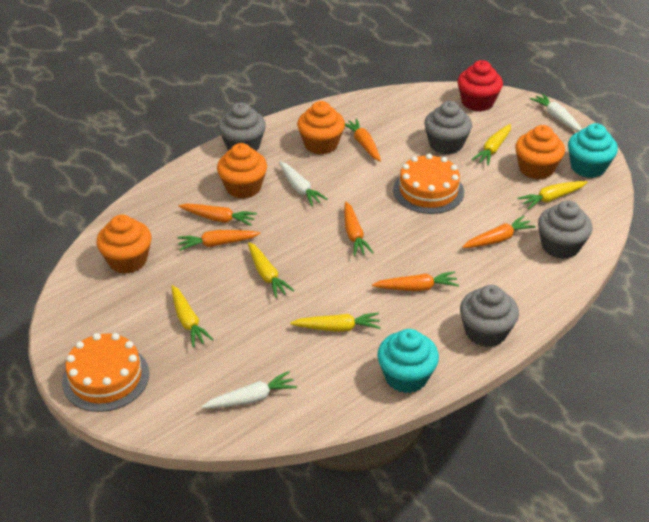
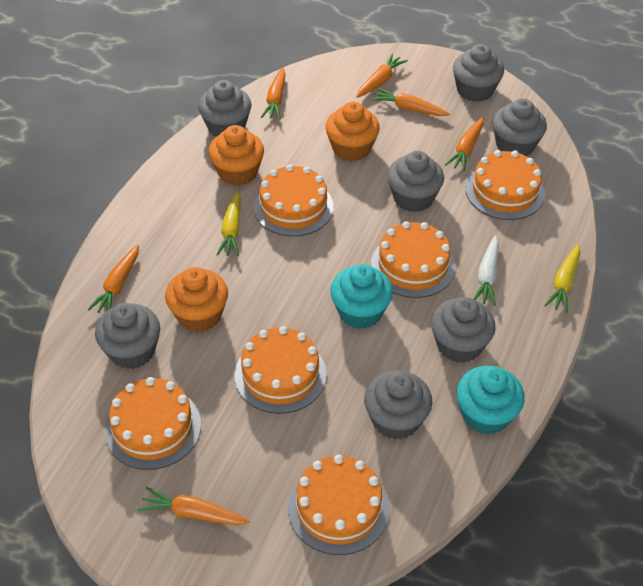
grey cupcake: [218,102,266,151] [424,101,472,154] [460,285,519,347] [538,200,592,259] = 4 -> [95,303,160,369] [198,80,252,137] [364,370,432,440] [387,151,444,212] [431,297,496,363] [453,44,504,102] [493,99,547,156] = 7
orange cake: [62,333,149,412] [393,154,464,214] = 2 -> [104,377,201,470] [234,326,327,414] [253,164,334,236] [288,454,389,555] [371,221,455,298] [465,150,545,220] = 6
orange cupcake: [96,214,151,274] [217,143,267,199] [297,101,345,154] [515,125,565,180] = 4 -> [165,267,228,332] [209,125,264,186] [326,101,380,161] = 3
red cupcake: [458,60,503,112] = 1 -> none = 0
white carrot: [202,371,297,408] [279,161,328,206] [530,93,582,131] = 3 -> [474,235,499,306] = 1
yellow carrot: [171,285,214,347] [248,242,294,298] [290,312,381,332] [472,124,511,165] [517,181,587,210] = 5 -> [216,191,241,256] [544,244,581,313] = 2

